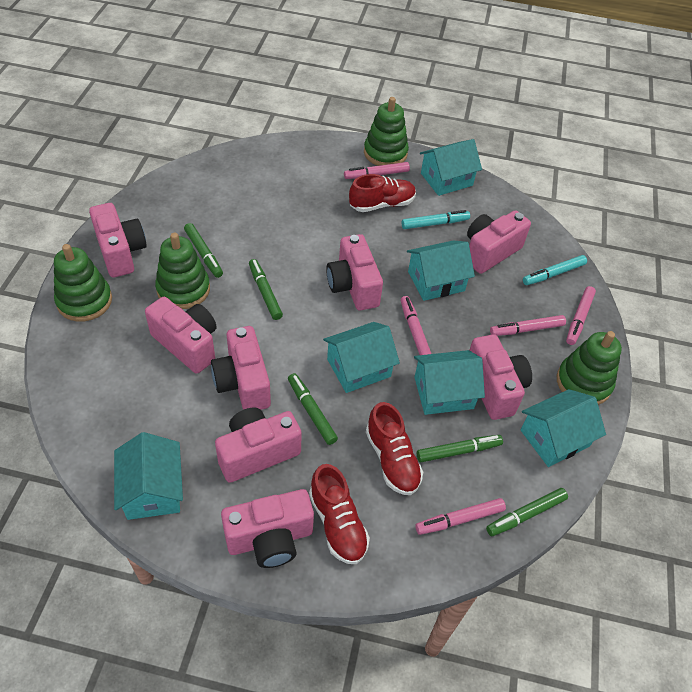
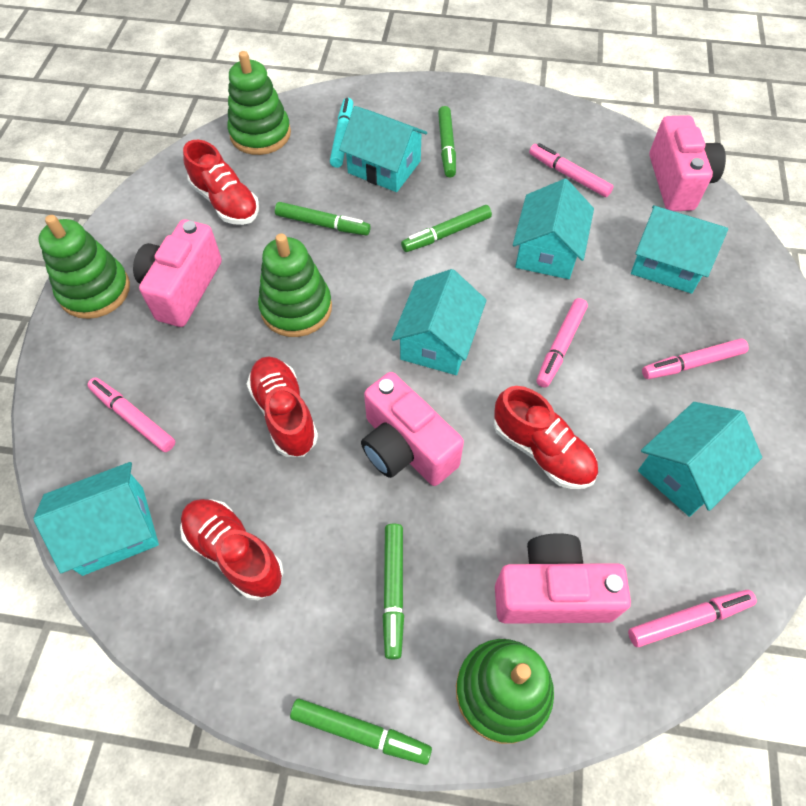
pink camera: [89,203,147,278] [145,297,216,374] [211,326,271,410] [215,407,302,483] [221,489,314,568] [326,234,383,310] [467,210,531,274] [470,334,532,420] = 8 -> [133,219,222,327] [361,372,464,486] [495,533,631,624] [649,115,726,211] = 4
red shoe: [309,464,370,564] [349,174,416,212] [366,402,423,495] = 3 -> [180,499,284,600] [183,140,259,225] [247,356,318,457] [494,386,598,489] = 4
turquoise marker: [402,210,470,229] [523,255,587,285] = 2 -> [330,98,353,168] = 1

